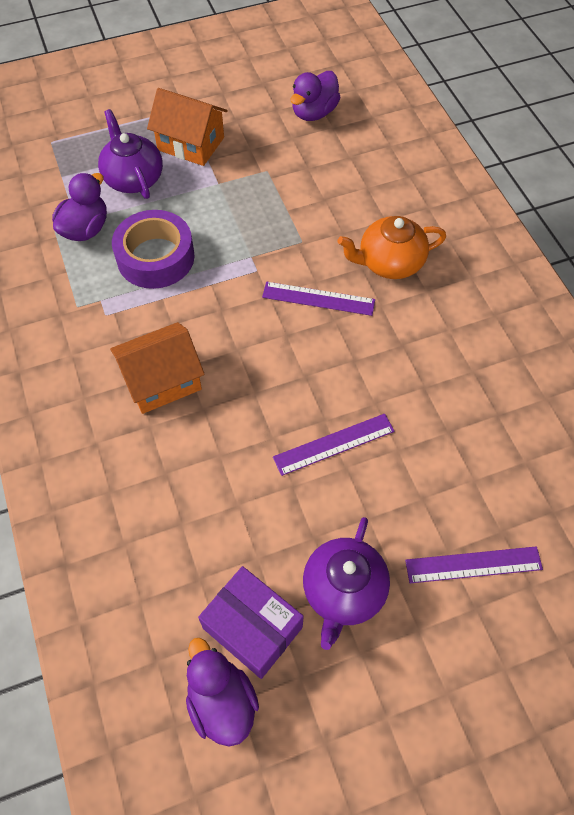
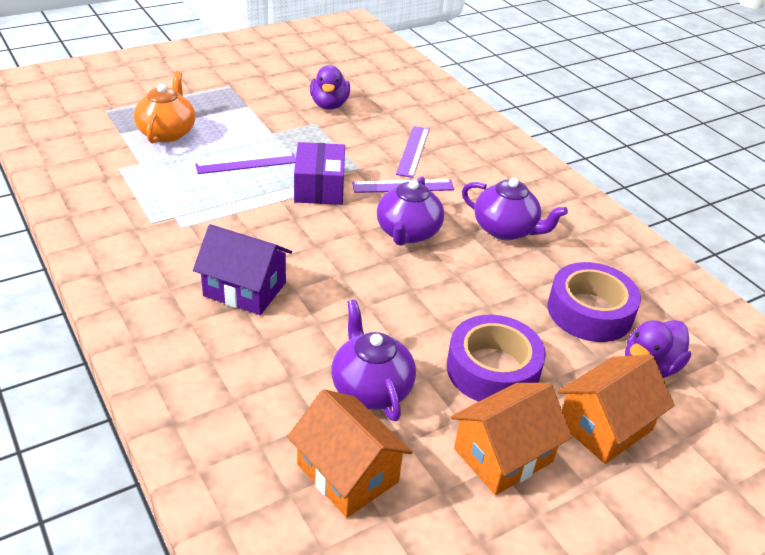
orange house: [110,322,205,414] [147,88,228,166] = 2 -> [287,389,413,518] [451,383,572,495] [558,355,675,464] = 3
purple duck: [52,173,107,241] [186,638,259,747] [291,71,341,121] = 3 -> [310,65,350,110] [625,320,691,378] = 2
purple house: none = 0 -> [193,224,292,315] = 1
purple tape: [112,210,194,289] = 1 -> [447,315,546,402] [548,262,641,342] = 2
purple teapot: [98,109,163,199] [303,517,390,650] = 2 -> [331,299,416,421] [377,176,444,246] [462,178,568,240] = 3

